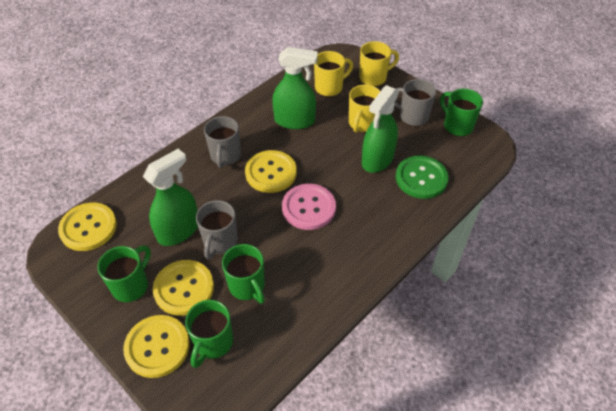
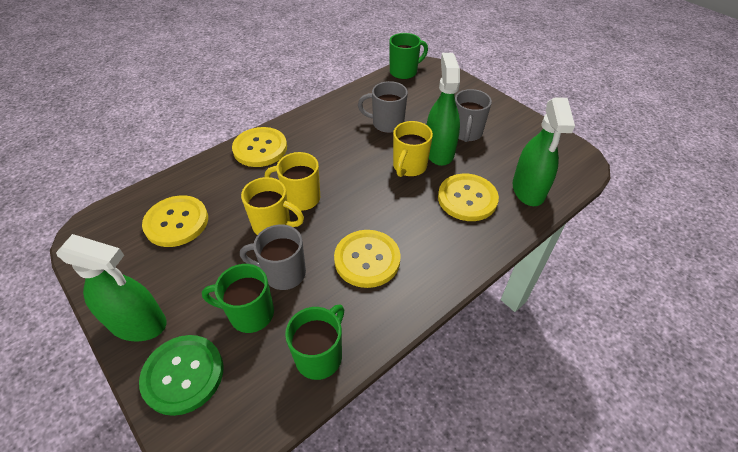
green mug: [98,246,151,302] [185,300,233,368] [222,244,265,304] [440,89,483,136] = 4 -> [202,264,274,333] [285,304,344,380] [390,33,428,80] = 3
pink button: [282,184,336,230] = 1 -> none = 0

